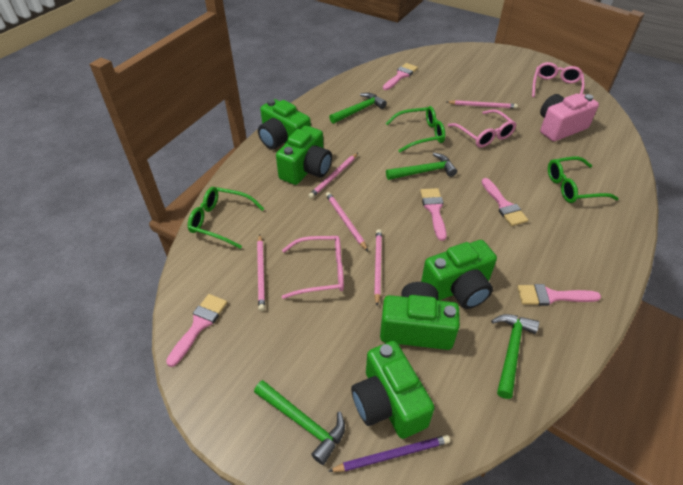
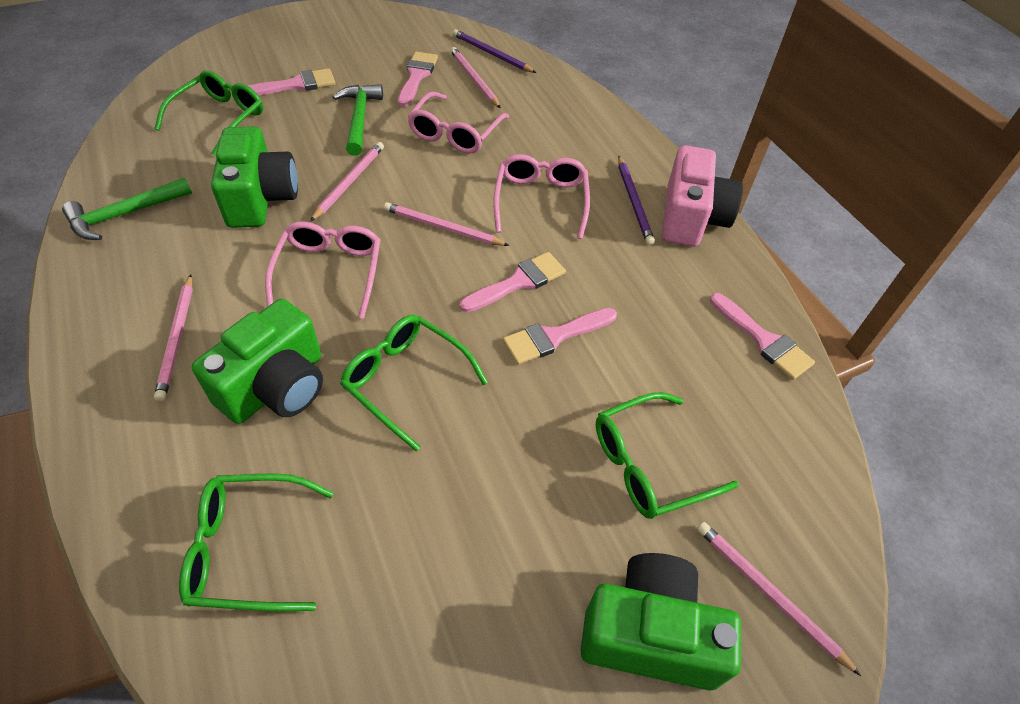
green camera: [258,99,311,149] [276,125,332,185] [351,341,435,439] [380,282,460,350] [421,240,497,309] = 5 -> [192,299,323,424] [211,126,298,228] [580,553,741,691] = 3
green glasses: [188,187,264,249] [386,106,445,152] [548,157,619,203] = 3 -> [154,70,263,156] [179,473,334,611] [340,315,488,451] [596,392,739,519] = 4
green hammer: [254,380,345,465] [329,93,387,124] [386,153,457,180] [491,314,539,399] = 4 -> [62,177,192,240] [333,84,383,155] = 2
purple pencil: [328,435,450,472] = 1 -> [453,29,536,73] [618,156,655,245] = 2

